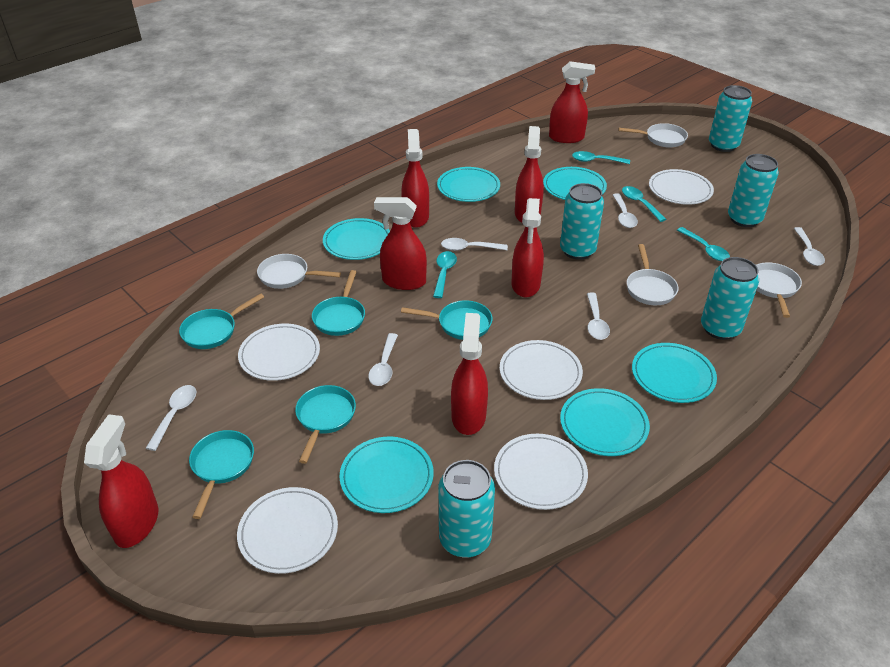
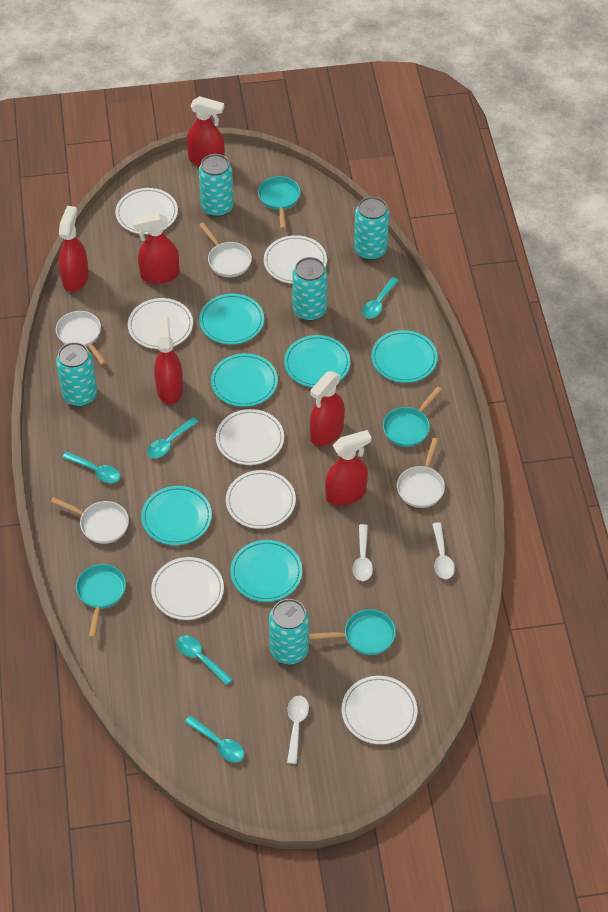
red spray bottle: [84,414,158,548] [374,197,427,290] [401,129,429,228] [451,313,488,435] [512,198,544,297] [515,126,544,223] [549,61,595,143] = 7 -> [59,206,89,292] [132,213,179,284] [154,317,183,404] [186,96,225,167] [310,371,345,446] [325,430,371,506] = 6
turquoise pan: [179,293,264,349] [189,430,254,519] [295,385,356,464] [312,270,365,336] [401,300,492,340] = 5 -> [76,564,126,638] [258,176,300,229] [309,609,396,655] [383,386,442,447] = 4
turquoise spoon: [433,251,457,298] [572,151,630,164] [622,186,666,222] [677,227,730,261] = 4 -> [62,452,120,483] [147,417,198,458] [177,635,233,685] [185,716,245,762] [362,277,399,319] = 5
white plate: [237,487,338,574] [238,324,320,381] [494,434,588,510] [500,340,583,400] [649,169,714,205] = 5 -> [115,188,178,234] [128,298,193,349] [151,557,224,620] [216,409,284,465] [226,470,296,529] [264,235,327,284] [342,676,417,744] = 7
white spoon: [146,385,196,451] [368,333,398,386] [441,238,508,251] [587,292,610,340] [613,193,638,228] [794,227,825,266] = 6 -> [287,696,309,764] [353,524,373,581] [432,522,455,579] = 3

